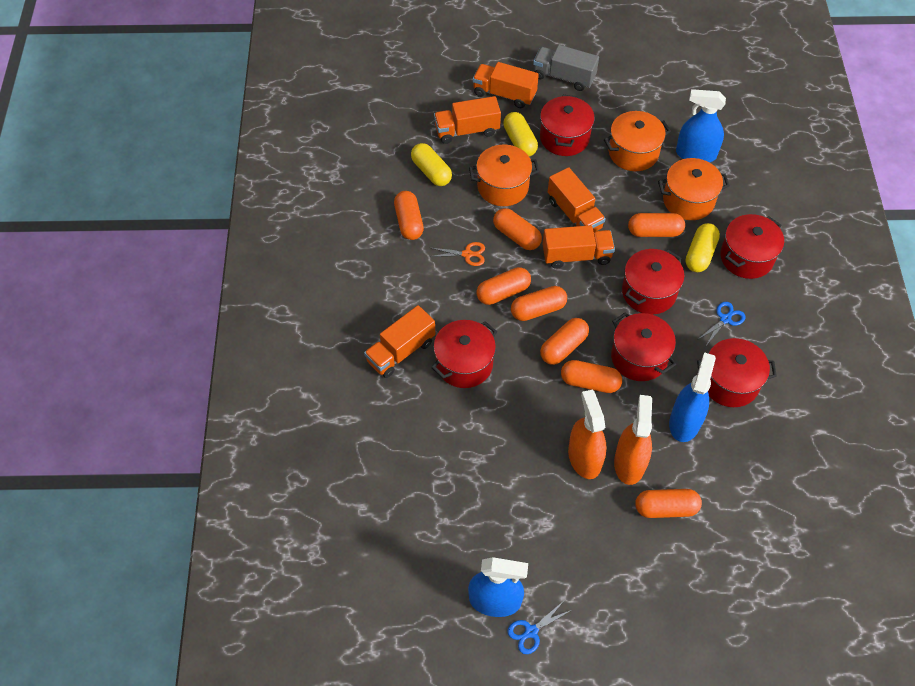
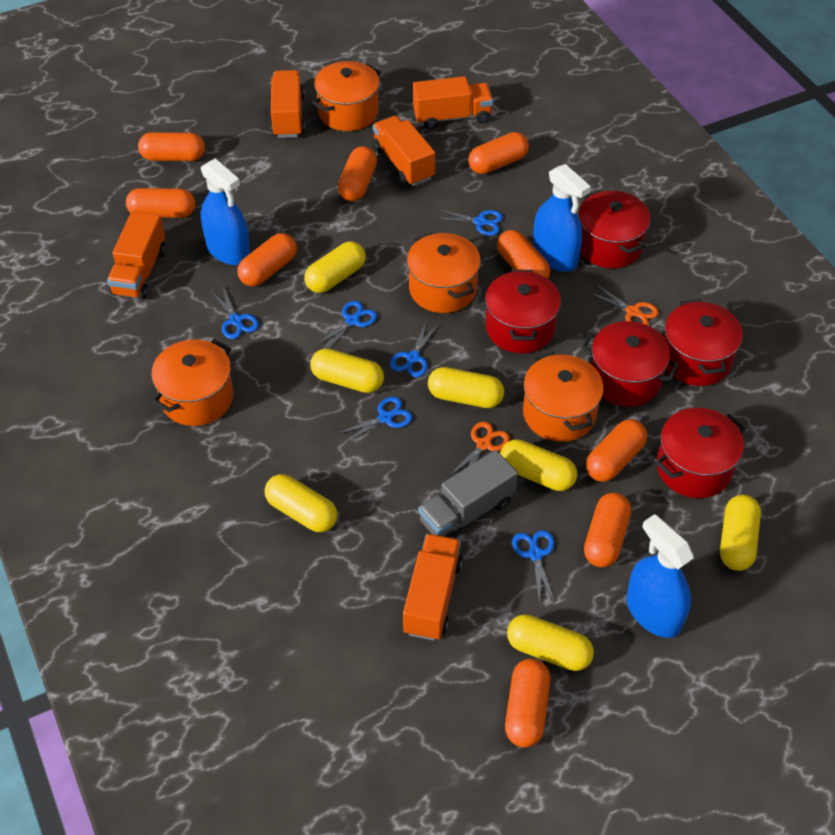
blue scissors: [507,601,572,654] [697,302,746,346] = 2 -> [211,287,259,339] [315,301,377,349] [336,397,412,444] [390,322,439,377] [433,209,503,236] [512,530,555,604] = 6
orange capsule: [394,191,424,240] [477,267,531,305] [493,208,542,250] [511,286,567,321] [540,318,589,365] [561,360,622,393] [628,213,685,237] [635,489,702,518] = 8 -> [126,188,195,218] [138,132,205,161] [237,233,297,286] [338,146,377,201] [468,132,529,174] [497,230,551,279] [505,659,550,747] [584,492,631,567] [586,419,647,482] = 9
orange pot: [469,145,539,206] [604,111,671,171] [658,158,730,220] = 3 -> [151,339,233,426] [313,61,381,131] [407,232,481,313] [523,352,604,442] = 4
orange scissors: [429,242,485,266] = 1 -> [448,422,510,477] [588,284,659,325] = 2
orange spray bottle: [568,390,607,479] [614,395,652,485] = 2 -> none = 0
red pot: [431,320,497,388] [540,95,595,156] [611,313,676,381] [622,249,684,315] [697,338,777,407] [720,214,784,279] = 6 -> [485,269,561,353] [578,190,650,268] [581,321,679,407] [656,408,745,498] [664,299,743,386] = 5
yellow capsule: [411,143,452,186] [503,112,538,156] [685,223,720,272] = 3 -> [265,474,337,532] [304,241,366,293] [310,349,384,393] [428,367,504,408] [500,439,577,491] [507,614,594,671] [720,495,761,571] = 7

